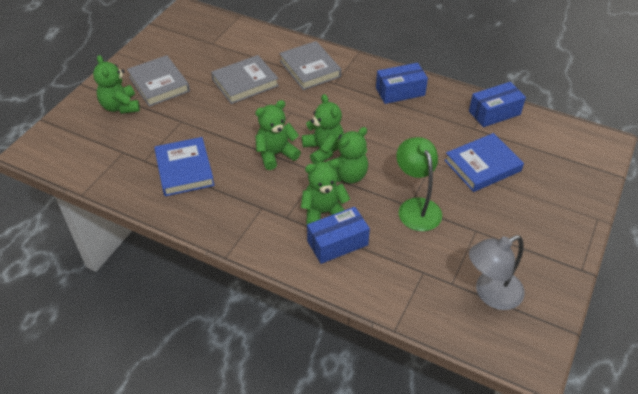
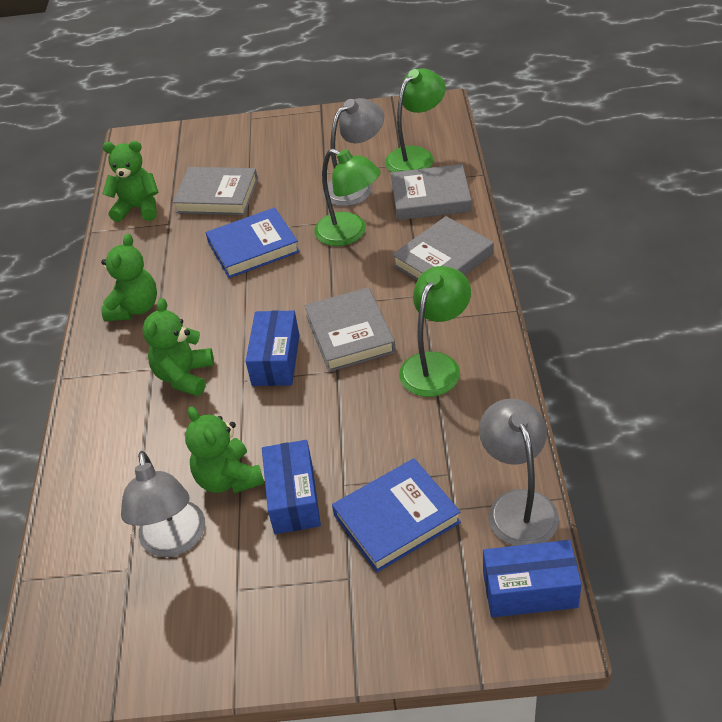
green lamp: [396,137,442,231] = 1 -> [314,149,381,246] [385,68,446,172] [399,266,471,397] = 3
green teddy bear: [93,55,140,114] [255,100,301,170] [301,160,350,225] [302,94,344,164] [326,127,368,184] = 5 -> [101,234,157,321] [102,141,158,222] [142,298,214,396] [185,406,264,494] = 4
grey book: [127,55,190,107] [211,55,279,104] [279,41,341,90] = 3 -> [173,167,258,215] [304,287,396,372] [390,164,472,220] [392,216,494,280] = 4
grey lamp: [469,235,525,310] = 1 -> [121,451,205,557] [322,98,384,206] [479,399,559,546] = 3

